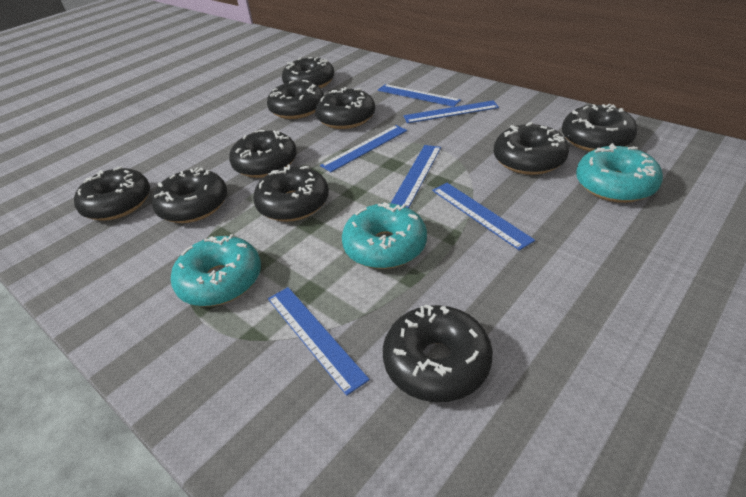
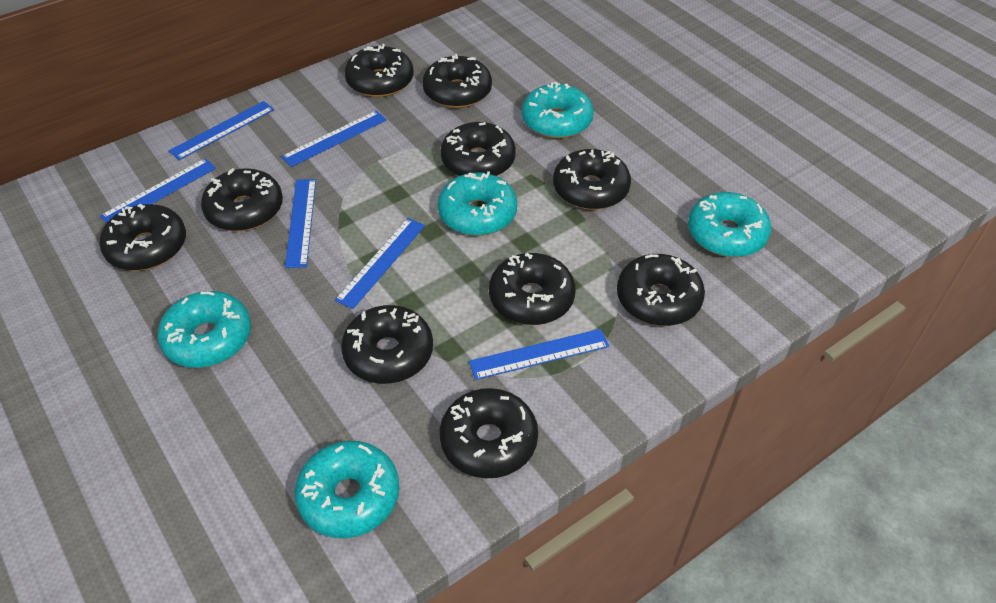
turquoise donut: [171,234,261,307] [342,202,427,269] [576,143,663,203] = 3 -> [157,291,251,368] [295,440,399,538] [438,171,517,236] [522,82,594,139] [688,192,771,257] = 5

